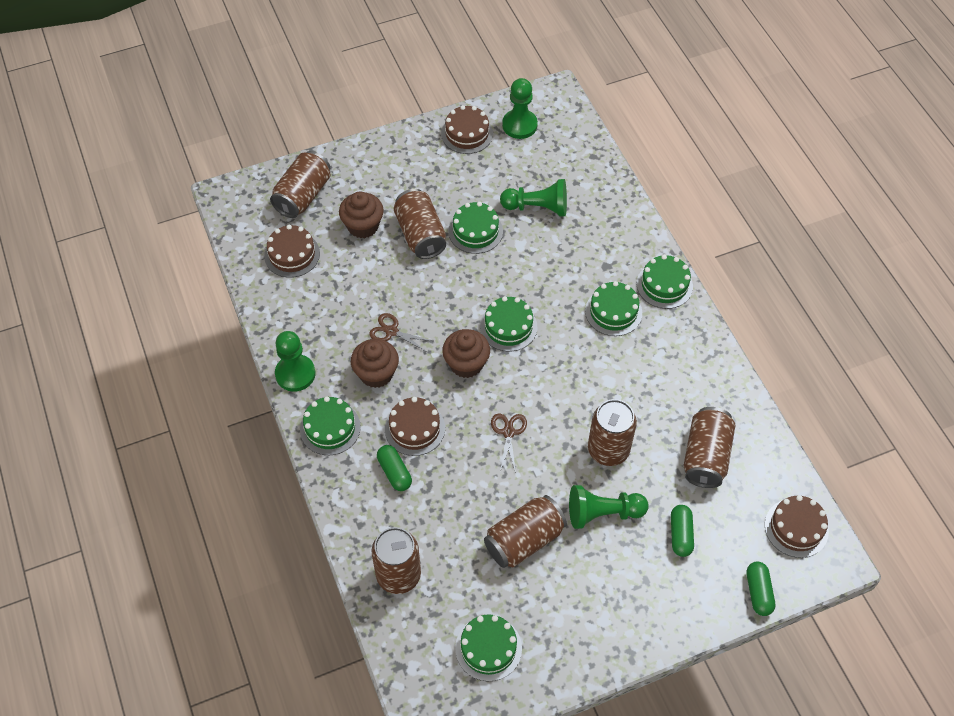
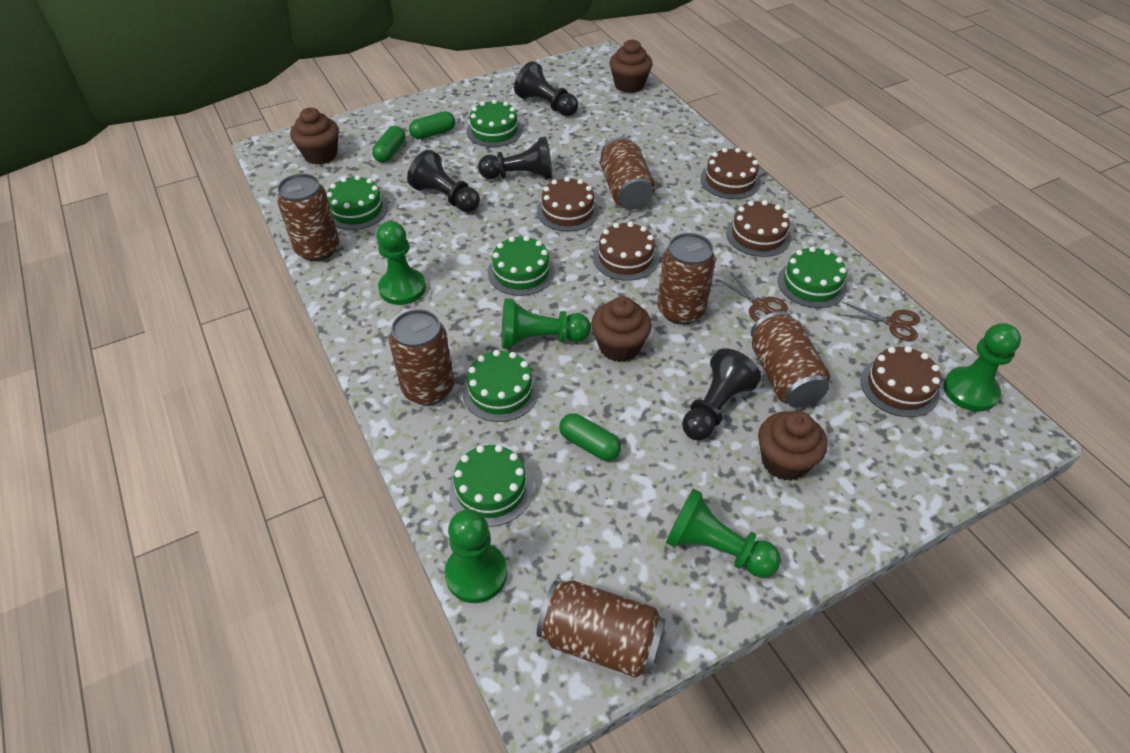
black pawn: none = 0 -> [407,150,480,212] [478,137,553,179] [514,61,578,116] [682,348,761,441] = 4
brown cake: [264,225,320,278] [385,397,445,456] [441,105,493,154] [765,495,829,558] = 4 -> [537,177,599,232] [593,222,659,281] [700,148,761,199] [726,200,791,257] [860,346,941,417] = 5
brown cupcake: [339,192,384,238] [351,339,399,388] [442,329,490,378] = 3 -> [290,107,339,165] [591,296,652,362] [610,39,652,93] [758,411,827,481] = 4
green pawn: [275,331,316,392] [500,179,567,216] [502,78,538,139] [569,485,649,529] = 4 -> [376,221,426,305] [445,509,507,603] [502,298,591,349] [666,488,781,578] [943,323,1021,412] = 5

